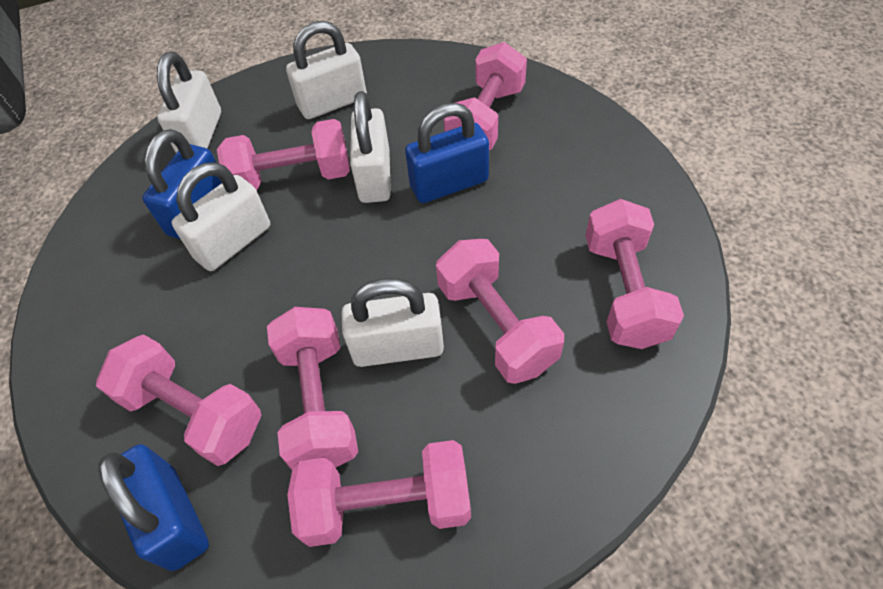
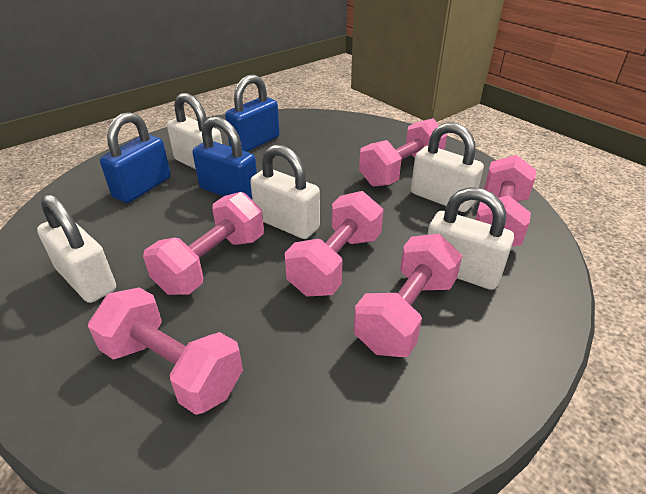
pink dumbbell: [96,334,262,466] [217,119,350,190] [267,307,358,470] [287,440,471,547] [436,239,564,384] [444,42,527,150] [585,199,684,349] = 7 -> [88,287,243,415] [143,192,264,295] [285,191,384,297] [354,234,463,357] [359,118,447,187] [475,155,536,247] = 6

